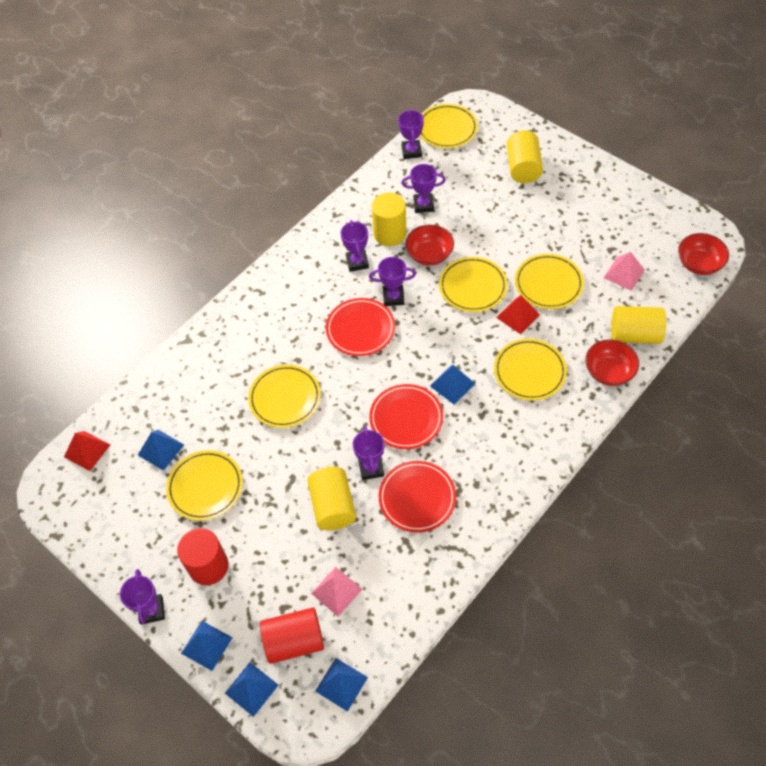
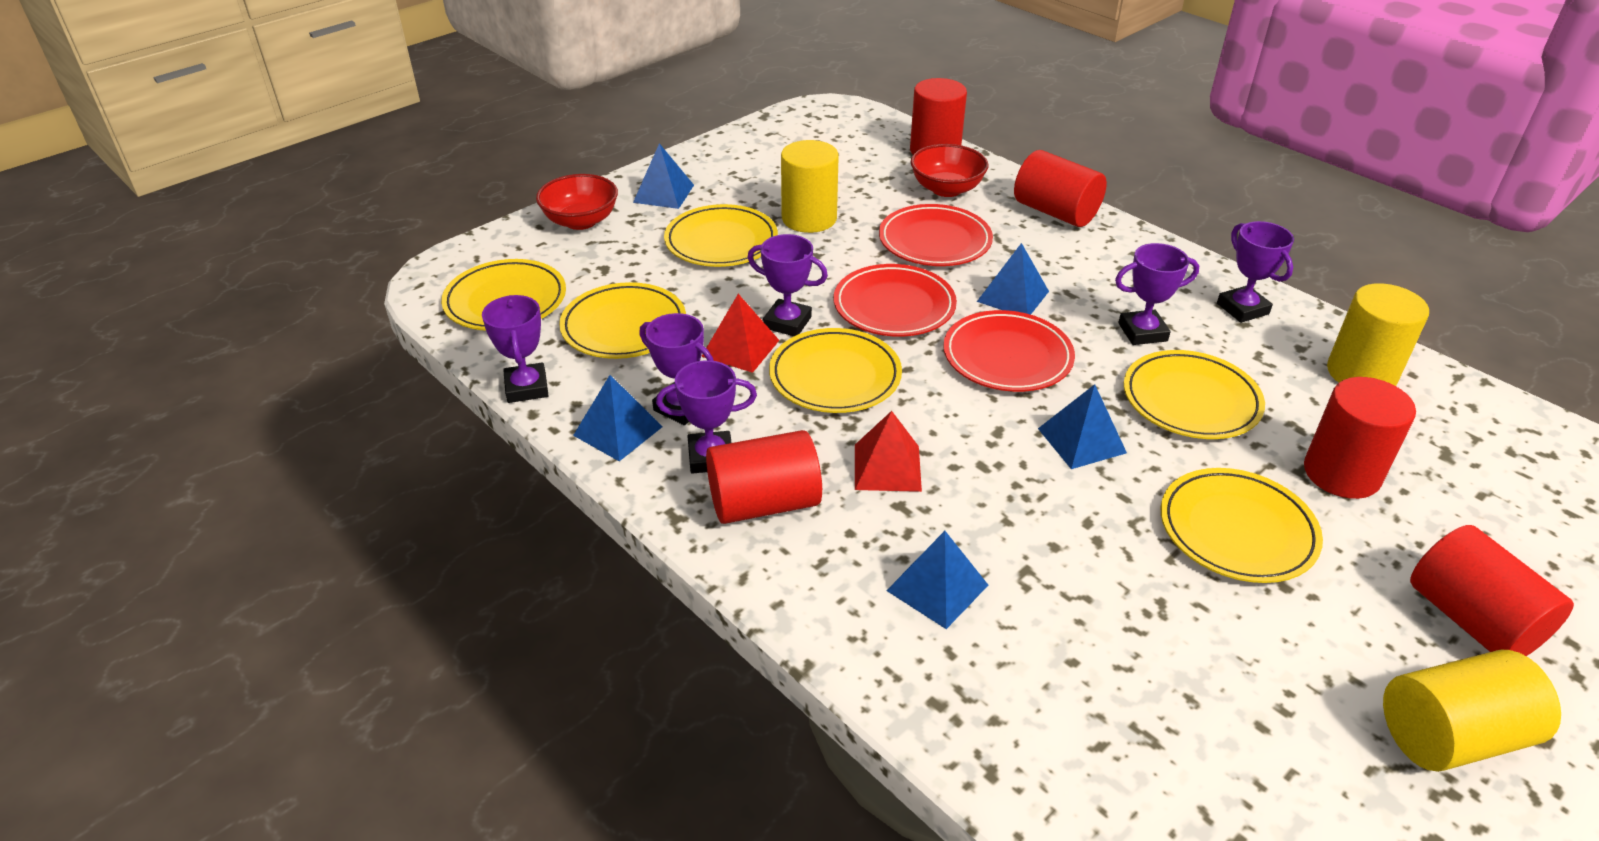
pink pyramid: [311,567,362,616] [604,252,645,291] = 2 -> none = 0
red bowl: [405,225,454,266] [585,339,639,386] [678,233,729,275] = 3 -> [536,174,618,230] [911,144,988,197] = 2
red cylinder: [177,528,228,585] [260,607,324,664] = 2 -> [706,430,822,524] [910,78,967,155] [1014,150,1107,227] [1304,377,1416,499] [1410,525,1574,656] = 5
yellow cylinder: [307,467,356,530] [372,192,407,246] [507,130,543,183] [611,306,666,344] = 4 -> [781,140,839,233] [1327,283,1429,386] [1383,650,1561,772] = 3

